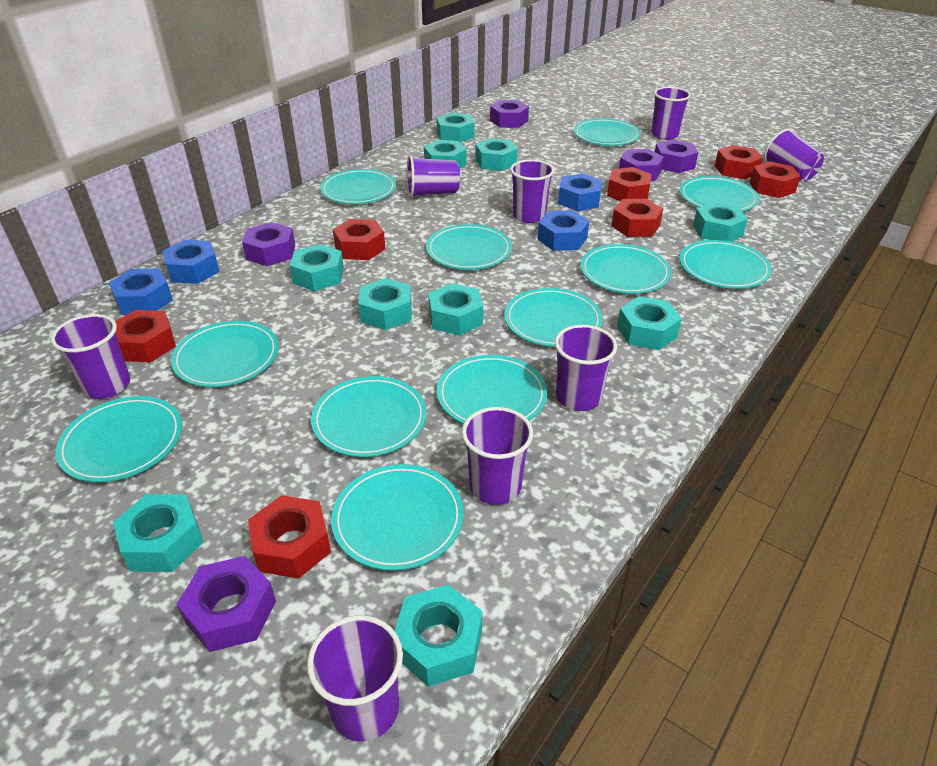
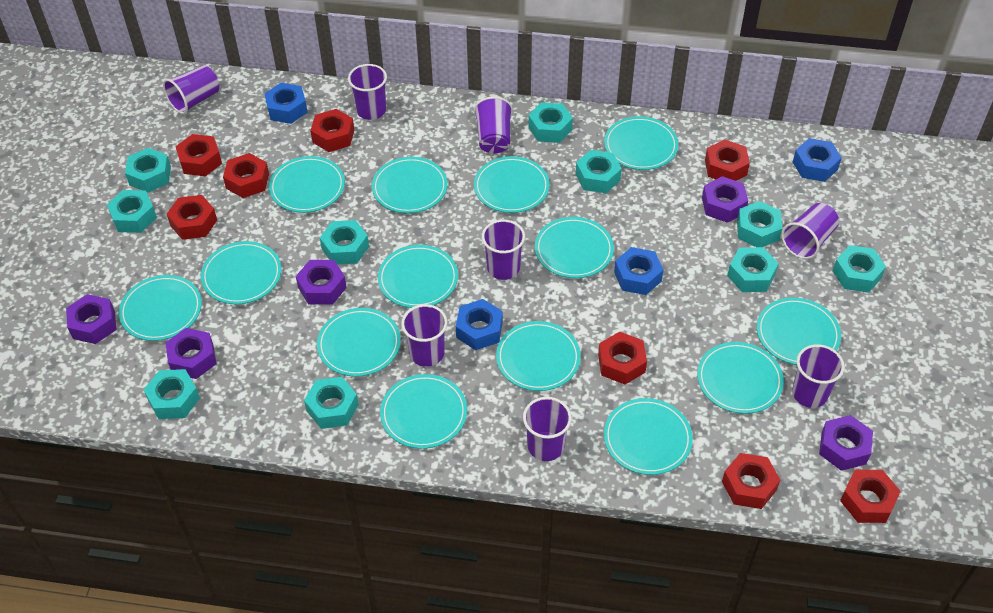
red nut: [115,310,176,363] [248,495,331,579] [333,219,386,260] [607,167,652,201] [611,199,663,237] [715,145,763,179] [749,162,801,198] = 7 -> [167,195,217,240] [176,134,222,176] [223,153,269,198] [310,109,354,152] [598,332,647,385] [705,140,750,181] [722,453,780,509] [840,470,901,523] = 8
turquoise plate: [55,396,182,482] [171,321,279,387] [311,376,427,457] [320,169,396,204] [331,464,464,571] [426,224,512,270] [437,355,548,424] [504,288,603,347] [574,118,641,146] [580,244,671,294] [680,176,759,212] [680,240,772,289] = 12 -> [119,275,202,341] [201,241,281,304] [269,156,345,213] [317,308,401,377] [372,157,448,213] [378,245,458,308] [380,374,467,449] [474,156,550,213] [496,321,581,391] [535,217,614,278] [604,116,678,170] [604,398,693,475] [697,342,784,414] [757,298,841,365] = 14

